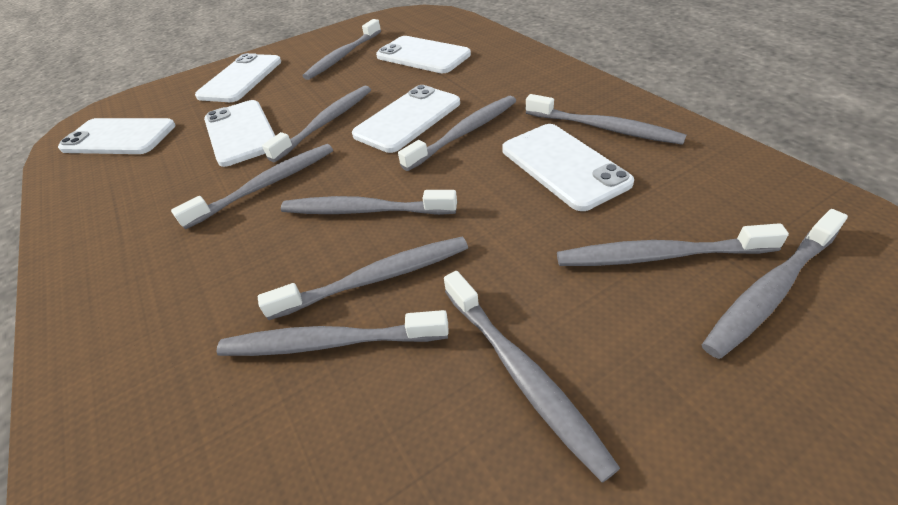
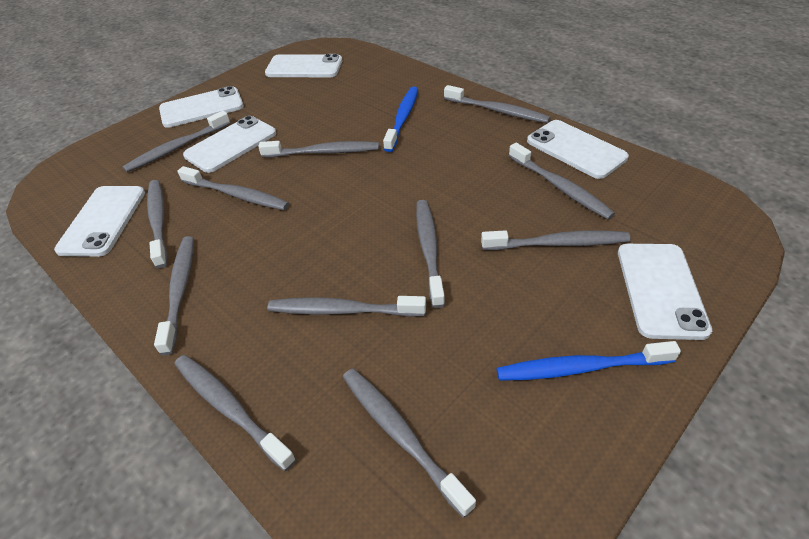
blue toothbrush: none = 0 -> [383,87,418,152] [496,341,681,381] = 2
grey toothbrush: [171,144,333,229] [217,310,449,356] [258,237,468,320] [262,86,371,162] [281,190,457,215] [303,19,381,80] [398,96,516,171] [444,271,620,482] [526,94,686,145] [557,223,789,266] [702,209,848,359] = 11 -> [122,111,230,172] [147,180,167,268] [154,236,194,355] [175,355,296,471] [178,166,289,210] [258,141,379,158] [267,296,426,317] [343,368,476,518] [416,200,445,308] [444,85,551,123] [481,230,631,250] [509,143,615,220] = 12

